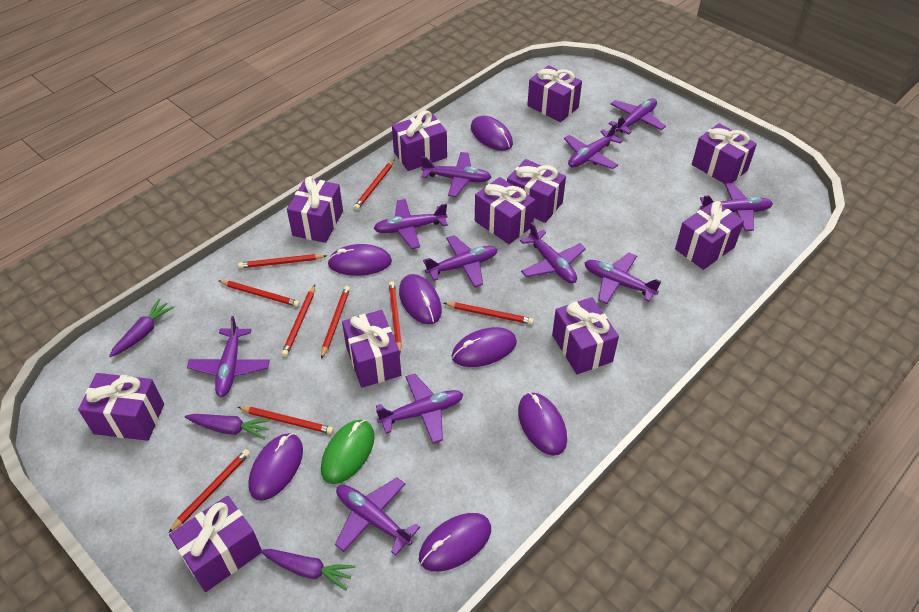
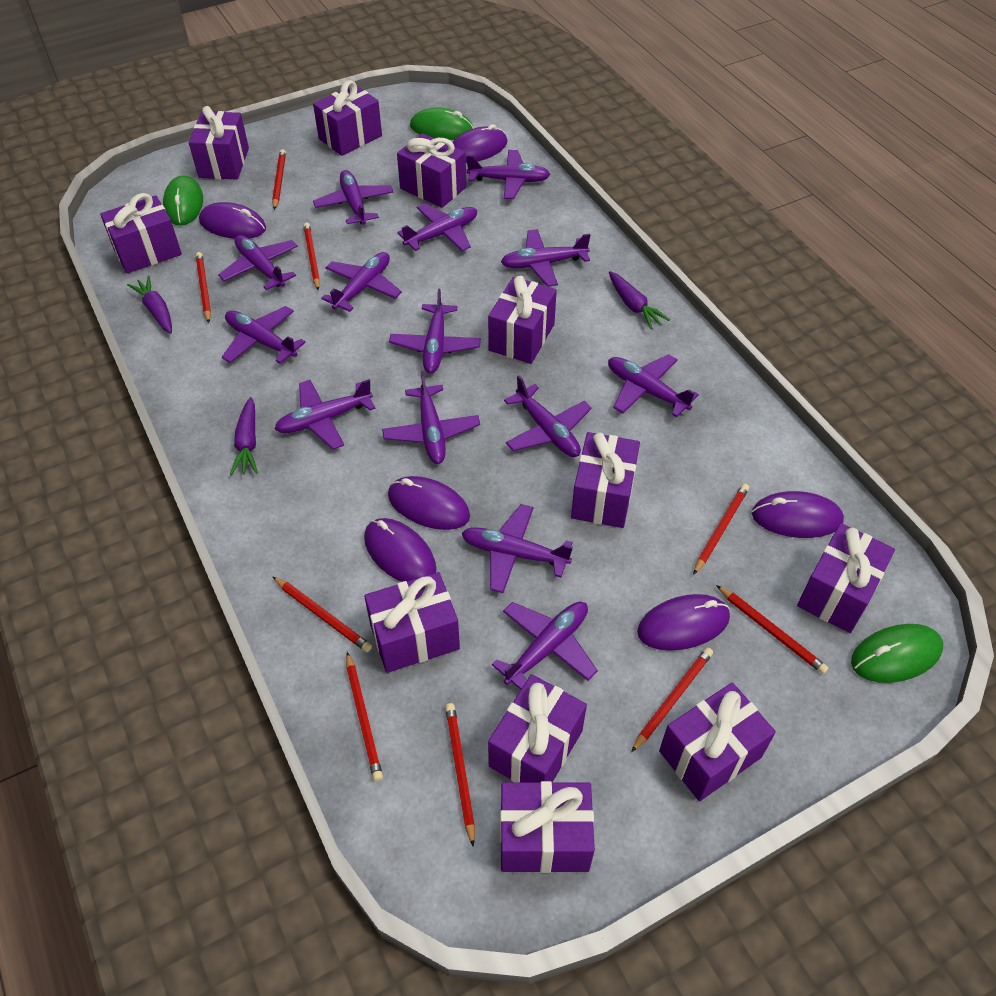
green mouse: [321,420,375,484] = 1 -> [163,175,203,226] [410,108,474,140] [851,624,943,683] = 3
purple mouse: [248,433,303,501] [327,244,392,276] [399,274,442,325] [419,513,491,572] [452,327,517,367] [471,116,513,151] [518,392,567,456] = 7 -> [199,202,266,239] [364,518,436,582] [388,476,470,530] [452,124,507,163] [637,594,730,651] [752,491,844,538] = 6
purple plane: [187,316,270,397] [335,478,420,555] [374,199,448,249] [376,374,463,444] [421,152,491,197] [423,235,498,288] [520,222,586,283] [564,123,623,169] [585,253,661,304] [608,98,666,134] [700,183,773,231] = 11 -> [218,235,298,290] [222,306,306,364] [275,379,376,450] [313,170,393,225] [321,252,402,312] [382,371,480,464] [389,289,481,373] [397,203,477,251] [462,504,573,593] [466,150,550,199] [492,602,598,690] [501,229,590,287] [504,375,592,457] [608,354,699,417] = 14

